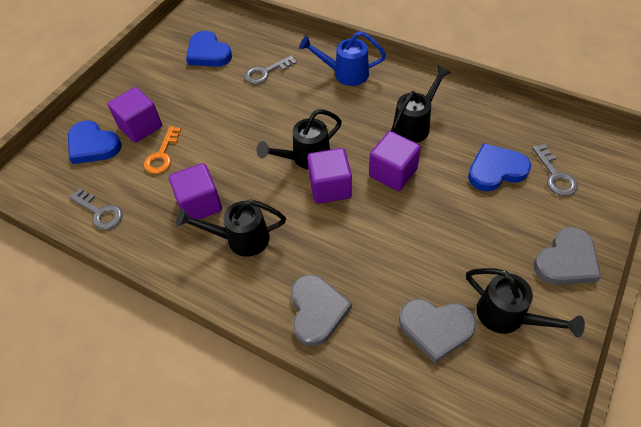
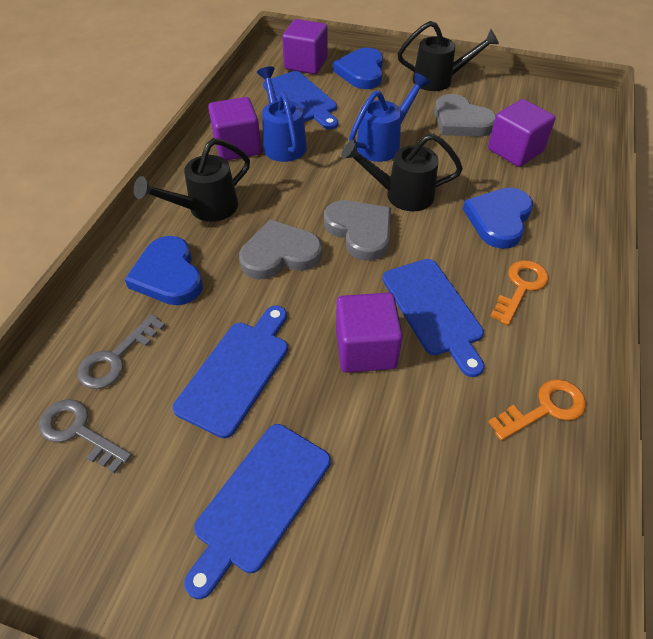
black watering can: [176,199,286,257] [257,109,342,170] [391,65,451,143] [466,268,585,337] = 4 -> [134,138,250,222] [341,133,463,211] [398,21,499,91] = 3
blue cutting board: none = 0 -> [173,305,288,439] [184,424,331,599] [263,71,338,130] [382,259,484,377] = 4
blue watering can: [299,31,386,86] = 1 -> [257,66,307,162] [349,73,430,162] = 2
grey key: [69,188,123,230] [244,55,297,84] [532,144,578,196] = 3 -> [39,399,132,474] [77,314,165,389] = 2
orange key: [144,126,181,174] = 1 -> [489,379,586,441] [490,260,549,325] = 2

